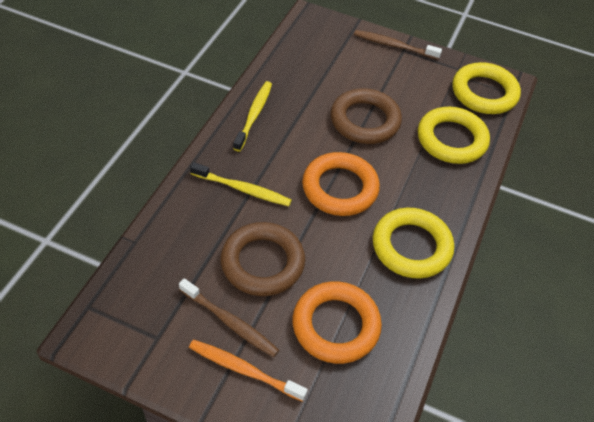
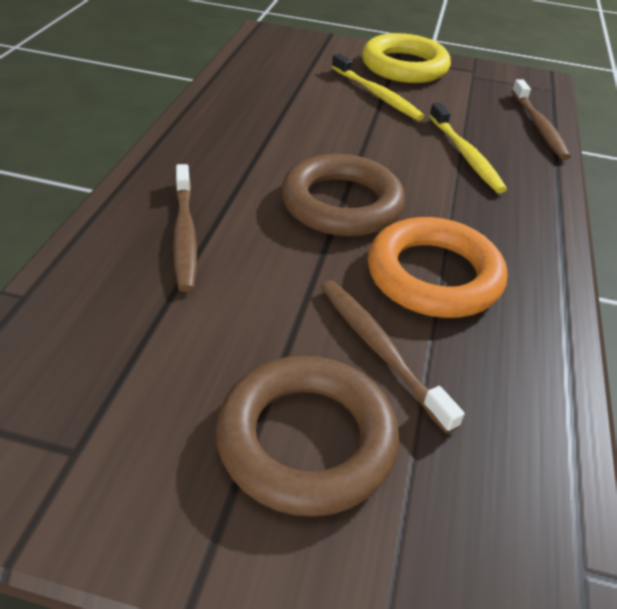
brown toothbrush: [179,278,279,357] [354,30,442,59] = 2 -> [173,164,197,292] [321,280,464,434] [512,79,571,160] = 3
orange ring: [292,281,382,364] [302,152,380,216] = 2 -> [368,217,507,318] = 1
orange toothbrush: [189,340,308,402] = 1 -> none = 0
yellow ring: [373,208,454,279] [418,107,490,164] [452,62,521,114] = 3 -> [362,33,451,83] = 1

